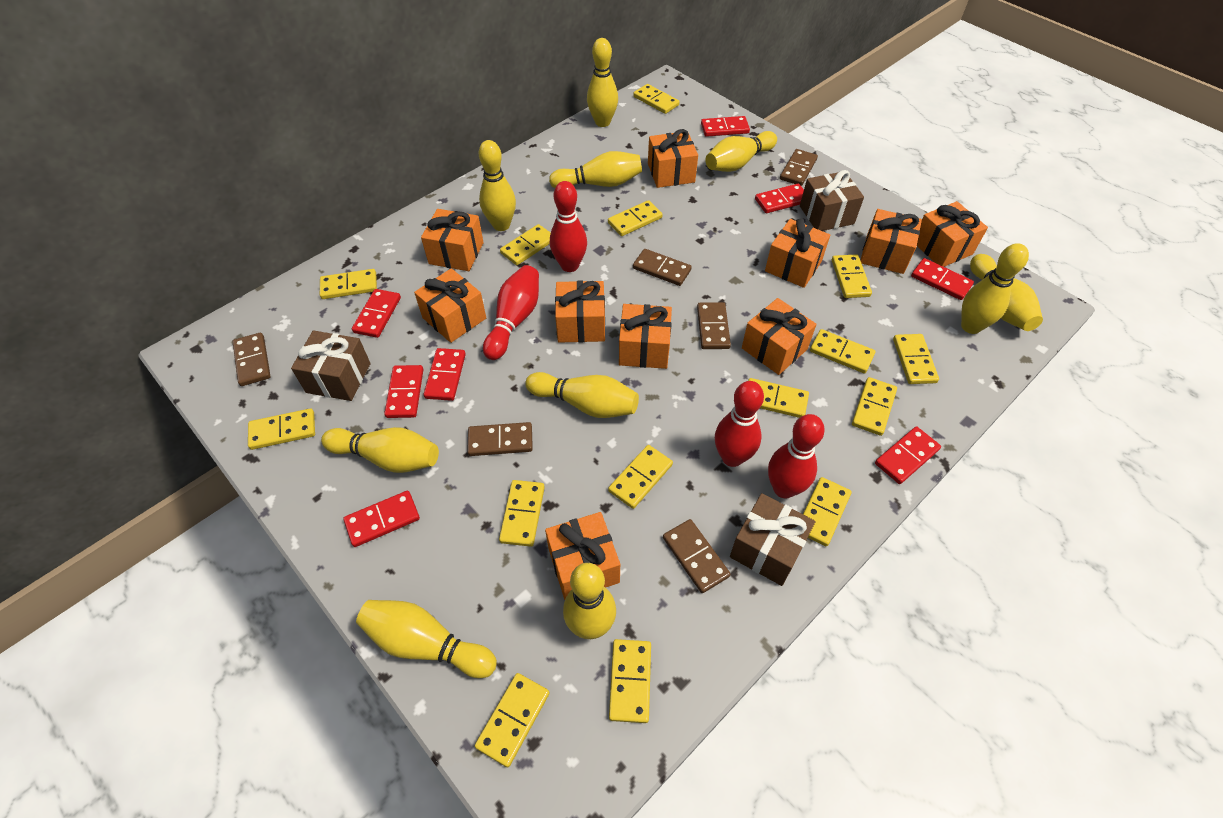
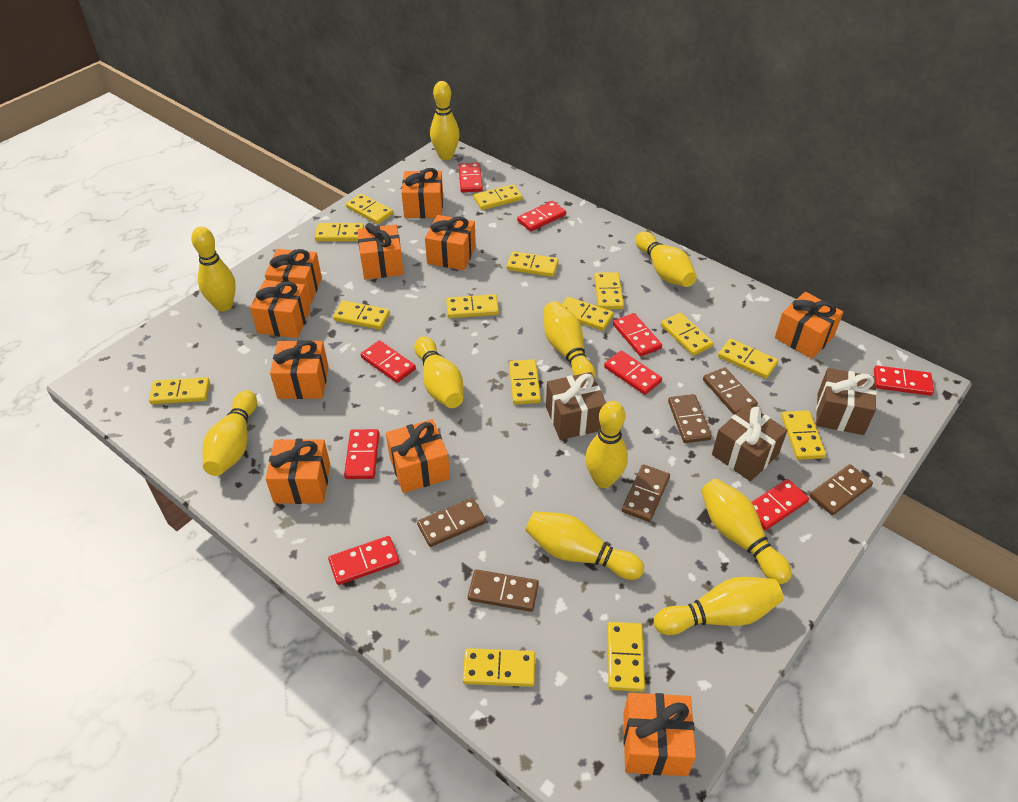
red bowling pin: [483,265,539,360] [550,181,587,272] [715,381,764,467] [768,414,825,499] = 4 -> none = 0
red domino: [343,491,420,547] [352,289,401,338] [384,365,424,418] [424,348,466,401] [701,116,750,137] [755,184,804,213] [875,426,941,484] [911,258,974,300] = 8 -> [328,536,399,585] [344,429,379,479] [361,340,416,383] [458,163,483,193] [517,201,566,231] [604,351,662,395] [613,313,662,356] [751,479,809,530] [874,365,934,396] = 9

